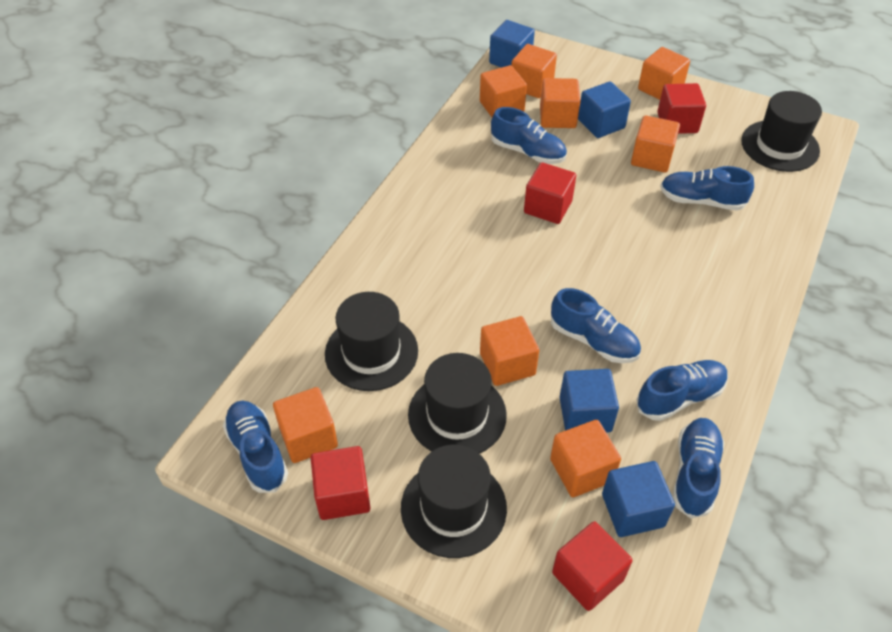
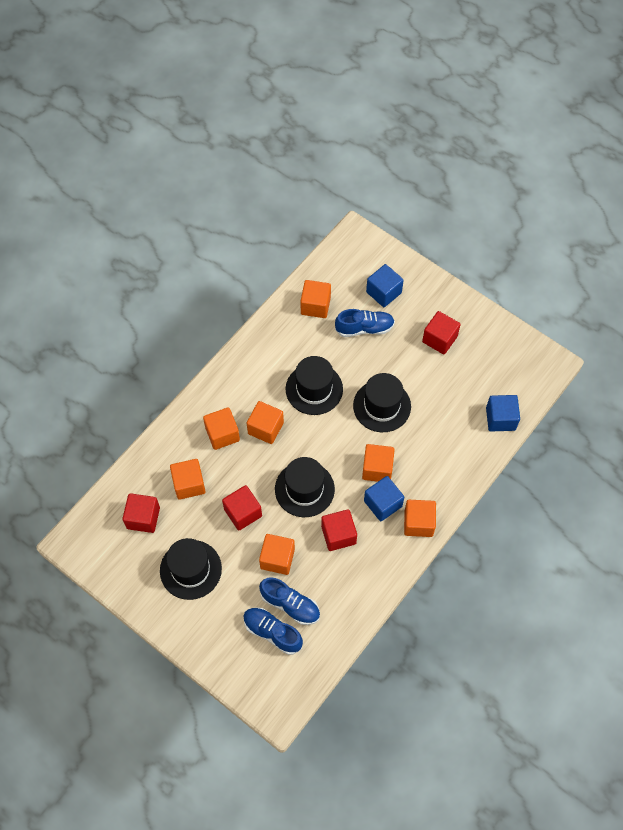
blue cube: [489,20,535,68] [560,369,619,433] [578,82,631,138] [602,461,675,537] = 4 -> [364,476,404,521] [366,264,404,307] [486,395,520,431] = 3
blue shoe: [223,401,288,493] [491,107,567,164] [551,288,641,363] [636,360,728,421] [660,166,754,211] [673,418,724,518] = 6 -> [243,607,303,655] [259,577,320,625] [335,309,395,337] = 3
orange cube: [273,387,338,463] [480,65,527,117] [480,316,539,386] [511,44,557,98] [540,78,581,128] [550,420,621,497] [631,115,680,173] [638,47,690,100] = 8 -> [170,459,206,500] [203,407,240,450] [247,401,284,444] [259,534,295,575] [301,280,331,318] [362,444,395,482] [404,500,436,537] = 7

